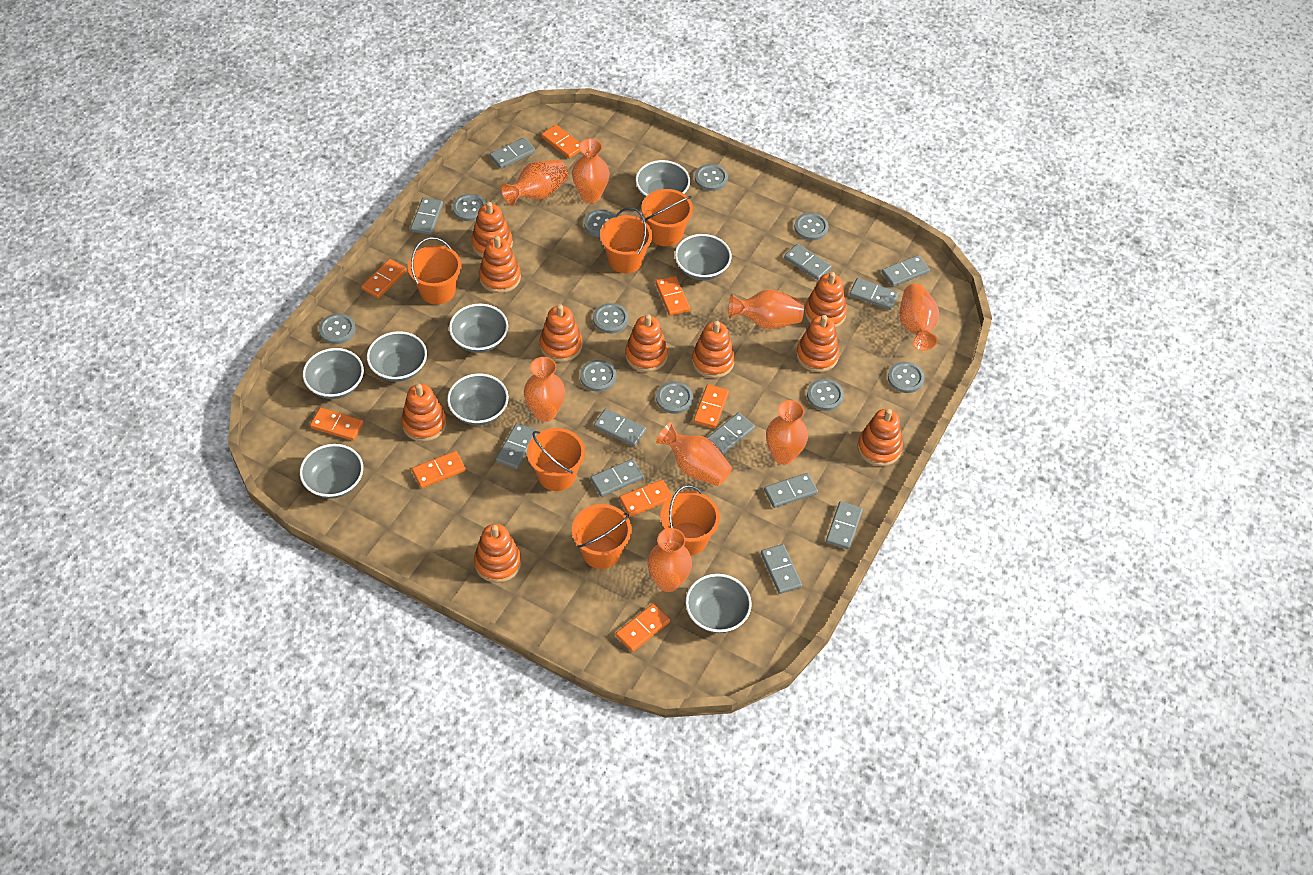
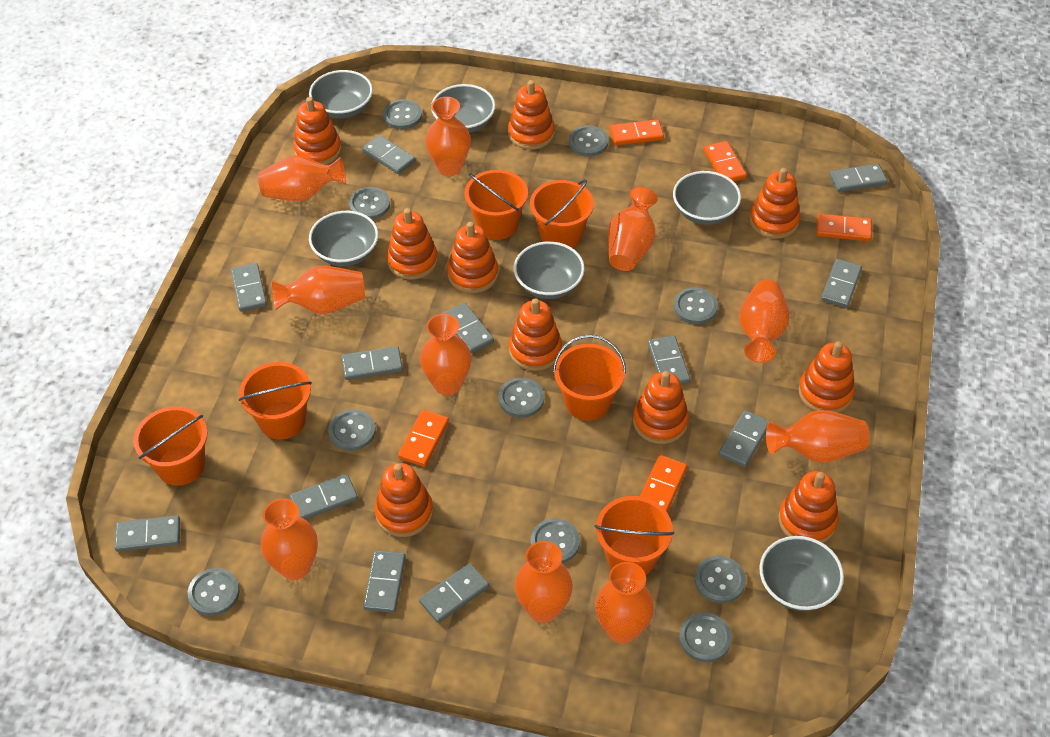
grey bowl: [300,444,363,499] [303,348,364,399] [367,331,427,382] [447,374,508,425] [449,304,508,353] [636,160,690,197] [675,234,731,280] [685,574,752,633] = 8 -> [309,70,373,119] [309,211,378,267] [431,84,495,133] [514,241,585,299] [673,171,741,225] [759,536,844,611] = 6
orange domino: [310,408,364,441] [361,259,407,298] [412,451,466,488] [541,125,581,159] [615,603,670,652] [619,479,672,517] [655,276,690,316] [693,384,729,428] = 8 -> [398,410,449,467] [610,119,664,145] [640,455,687,512] [704,141,747,181] [816,213,872,241] = 5
orange vase: [501,160,568,206] [524,357,565,422] [572,138,610,203] [647,528,692,592] [656,422,732,486] [728,289,804,329] [766,400,808,465] [899,284,939,351] = 8 -> [258,155,346,201] [261,498,318,580] [272,266,365,314] [420,314,471,395] [425,97,471,176] [515,541,573,623] [595,562,654,644] [608,187,658,271] [739,280,789,363] [766,410,869,463] = 10

